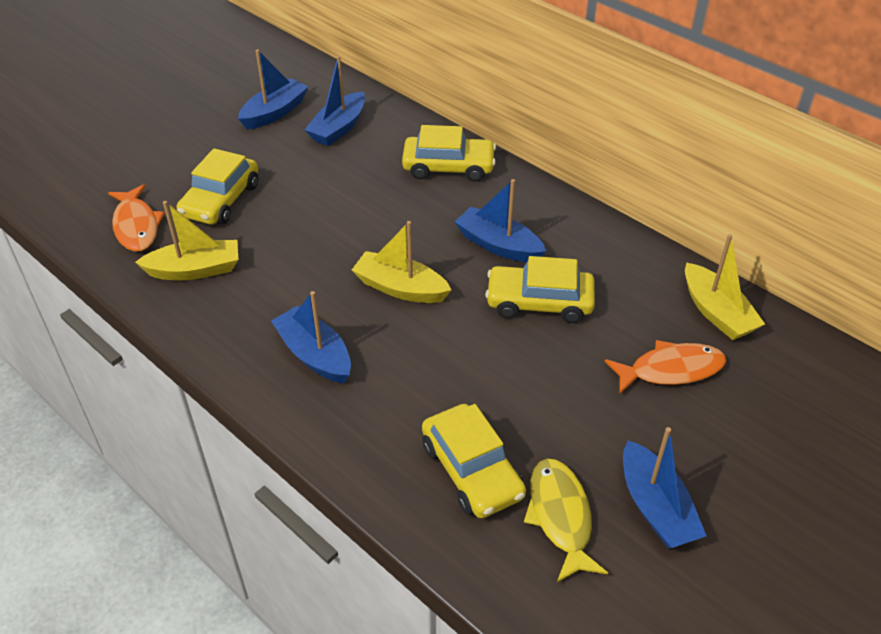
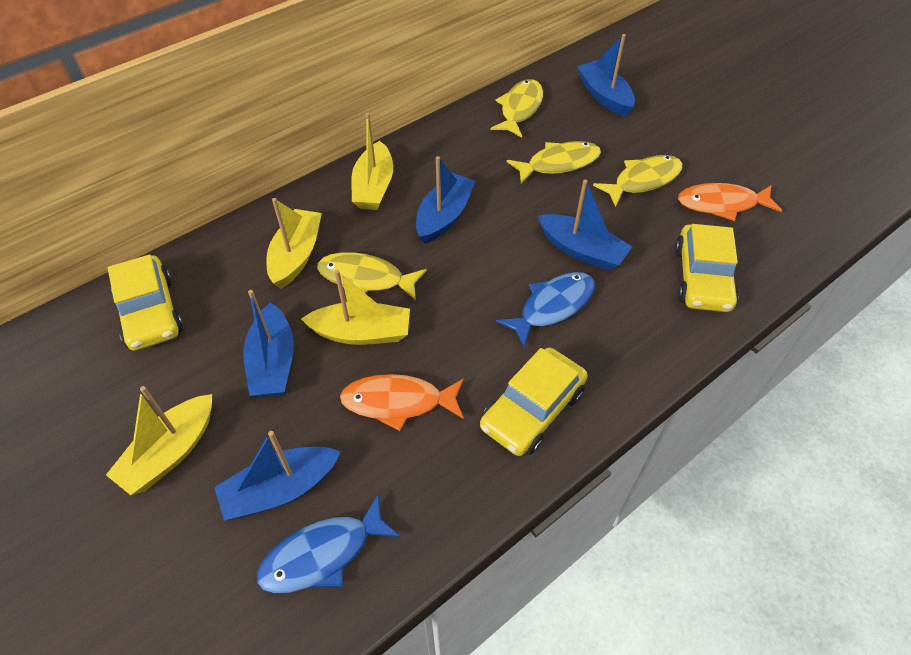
blue fish: none = 0 -> [257,493,401,593] [496,272,595,348] = 2
yellow boat: [135,201,238,280] [352,221,452,303] [685,234,765,340] = 3 -> [106,386,212,495] [267,198,322,289] [301,269,410,345] [351,112,393,210] = 4
yellow car: [176,148,258,225] [402,125,496,182] [422,404,526,518] [485,256,595,323] = 4 -> [108,255,184,351] [480,348,587,456] [675,224,739,312] = 3
yellow fish: [524,459,608,582] = 1 -> [317,252,427,301] [490,79,543,137] [507,141,601,184] [593,155,683,207] = 4

